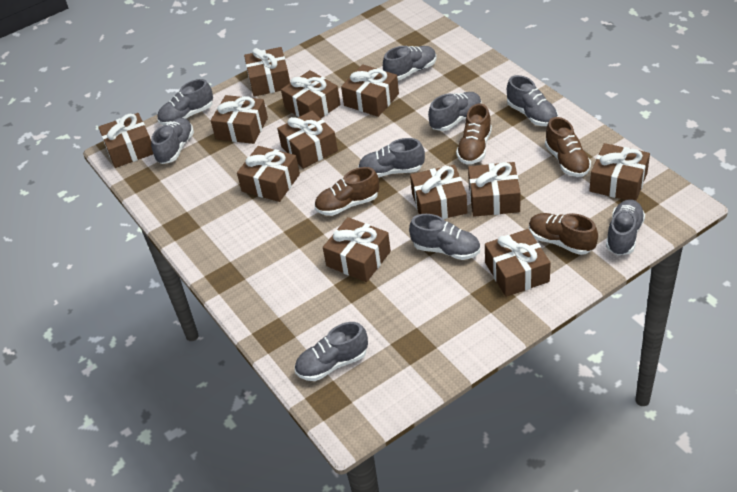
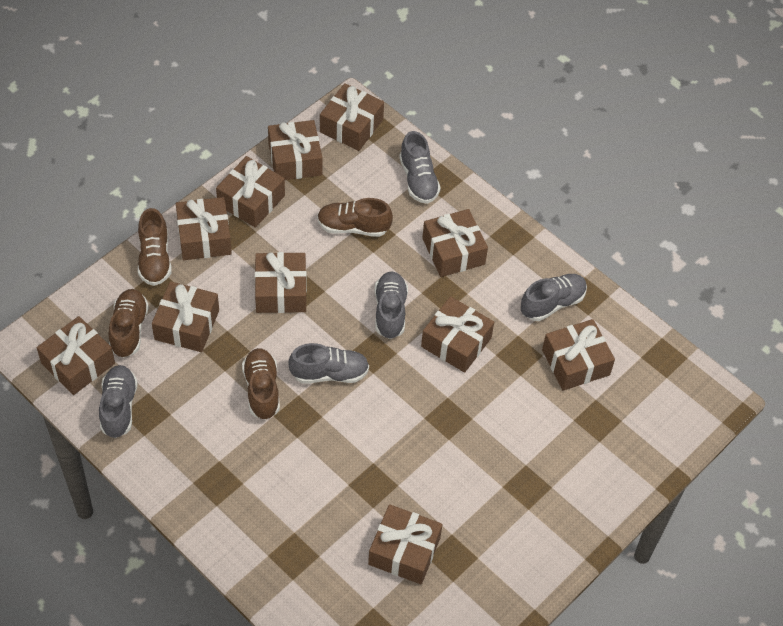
brown gift: [98,113,153,168] [211,95,268,144] [237,146,300,202] [244,47,290,97] [277,111,338,169] [281,70,341,118] [323,217,391,282] [341,64,399,117] [410,165,467,219] [468,162,521,217] [485,229,551,297] [589,143,650,201] = 12 -> [37,316,115,395] [152,281,219,352] [176,197,232,260] [216,156,285,228] [255,252,307,313] [268,120,322,180] [320,83,384,151] [368,504,443,584] [421,296,494,373] [422,209,488,277] [542,319,615,391] = 11
grey shoe: [151,118,194,164] [157,79,213,125] [295,322,368,381] [358,138,425,177] [383,46,437,81] [409,214,480,260] [428,92,482,131] [507,75,558,126] [606,199,645,255] = 9 -> [99,365,138,438] [288,343,369,383] [374,272,408,339] [399,131,441,204] [521,274,587,321] = 5

